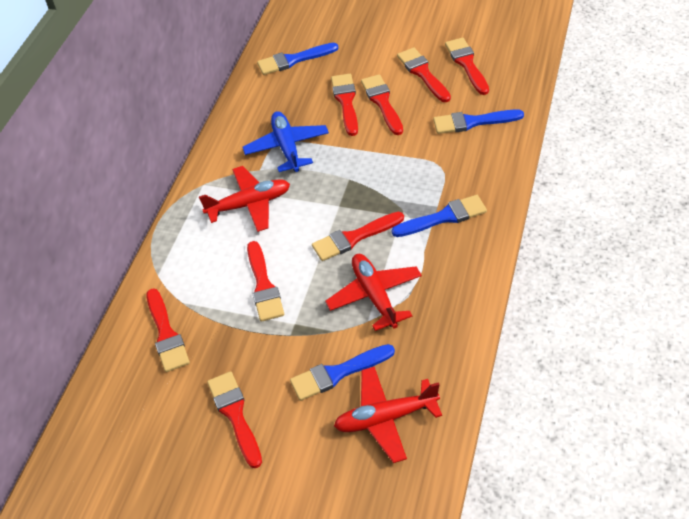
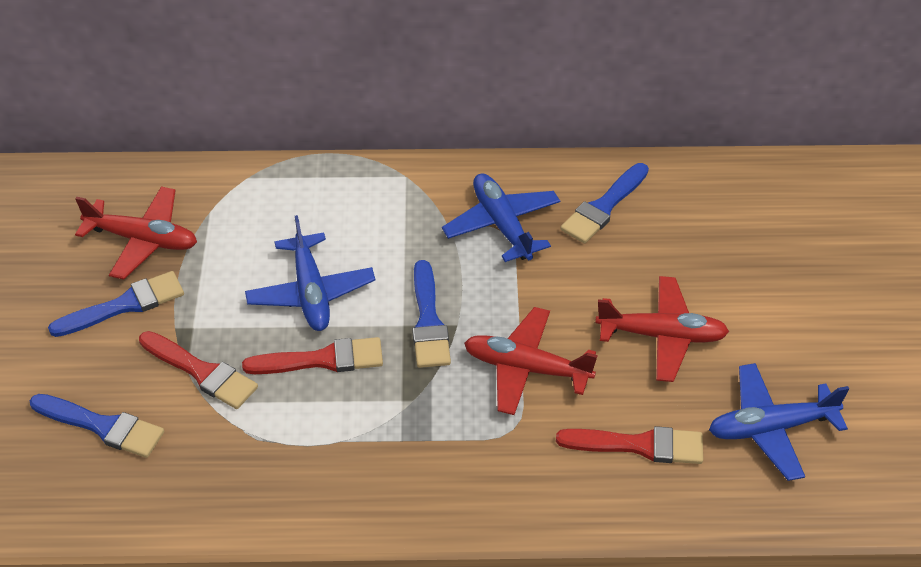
blue plane: [242,111,329,172] = 1 -> [245,215,375,331] [442,173,560,262] [709,363,849,481] = 3
red brush: [147,288,190,372] [207,371,262,468] [247,241,284,322] [312,212,404,261] [331,74,358,136] [361,74,403,135] [397,47,451,102] [445,38,489,95] = 8 -> [139,331,258,409] [242,337,383,374] [556,426,703,464] = 3

